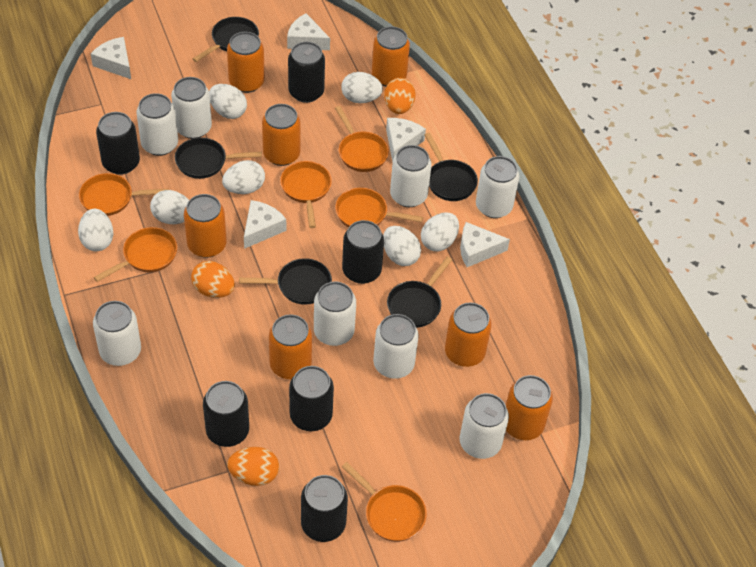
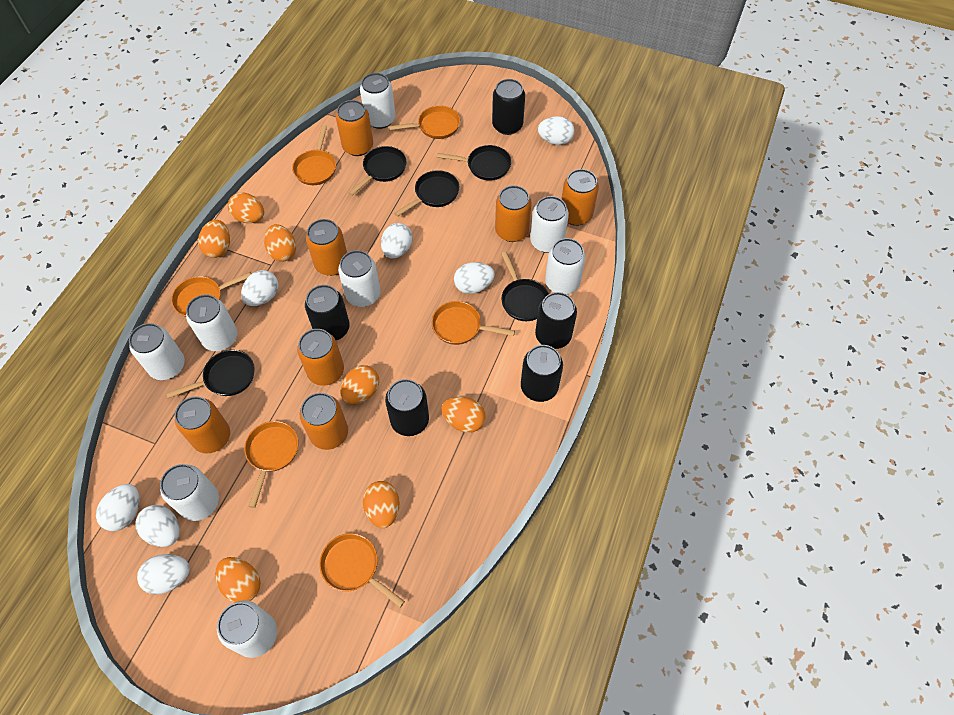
black can: [96,112,140,175] [203,381,249,447] [288,42,325,103] [289,366,334,431] [301,475,348,542] [342,220,384,284] = 6 -> [305,285,350,340] [385,379,429,436] [492,79,525,135] [521,345,563,402] [535,292,577,349] = 5
orange egg: [191,261,235,298] [227,447,279,486] [384,78,415,114] = 3 -> [198,220,230,258] [215,557,261,603] [228,192,264,223] [264,224,296,262] [340,365,379,404] [363,481,399,528] [441,397,486,433] = 7
white cheese: [91,37,131,79] [244,200,286,249] [287,13,330,50] [386,118,426,162] [460,222,510,267] = 5 -> none = 0

